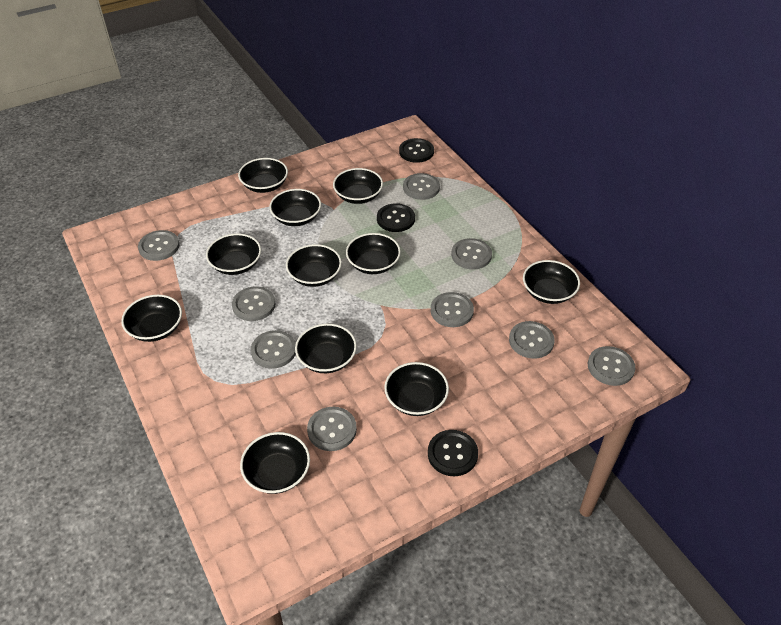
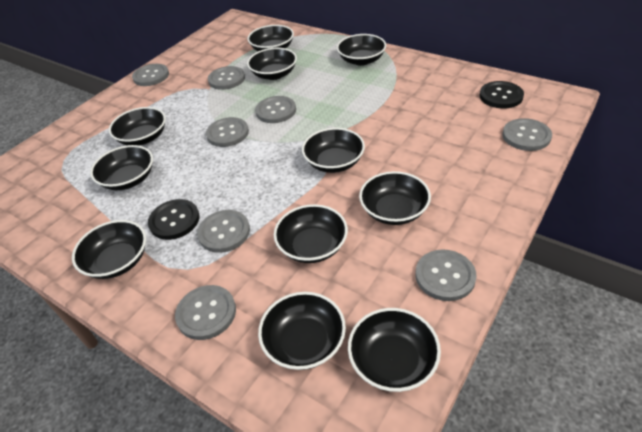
black button: [377,203,415,232] [399,138,434,163] [428,430,478,476] = 3 -> [148,199,200,240] [479,81,524,108] = 2
grey button: [138,230,180,261] [232,287,276,321] [251,330,296,369] [307,407,357,451] [403,173,440,200] [430,292,474,327] [451,238,492,270] [509,321,555,359] [588,346,635,386] = 9 -> [132,64,169,86] [175,285,236,340] [197,210,250,253] [206,117,249,147] [208,66,245,90] [255,96,296,123] [415,250,477,301] [502,118,552,151] = 8

